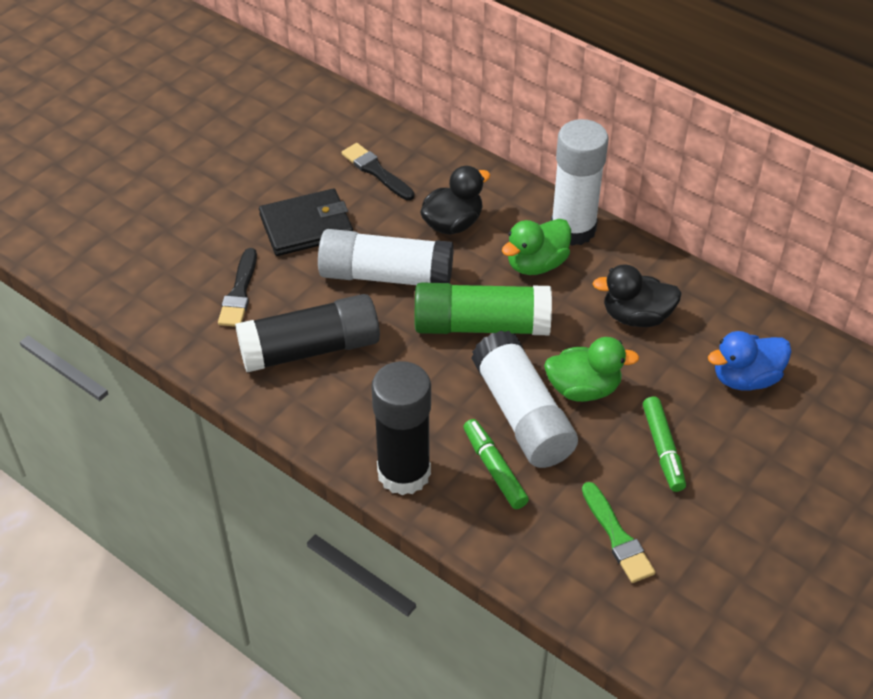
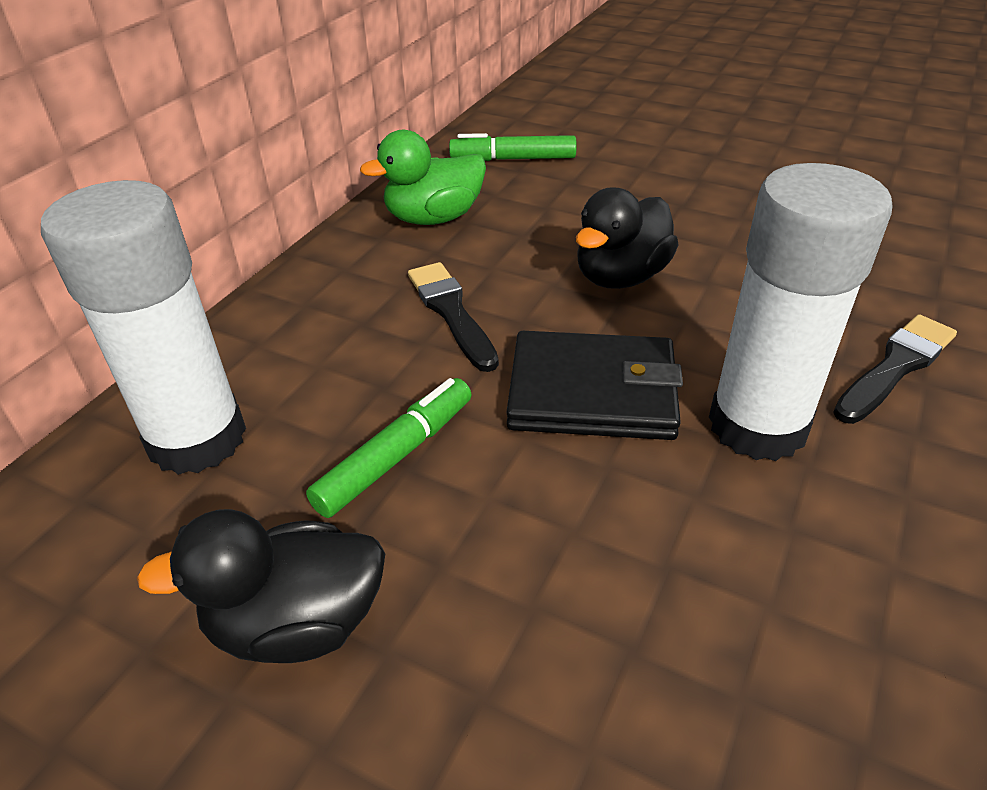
black glue stick: [235,294,380,372] [371,361,431,495] = 2 -> none = 0
blue duck: [708,331,792,390] = 1 -> none = 0
green brush: [582,482,655,583] = 1 -> none = 0
green duck: [502,219,571,275] [544,337,639,402] = 2 -> [360,130,486,225] = 1
green glue stick: [415,283,552,335] = 1 -> none = 0
white glue stick: [318,229,454,285] [471,330,578,468] [551,119,608,246] = 3 -> [41,180,246,475] [709,163,892,461] = 2

